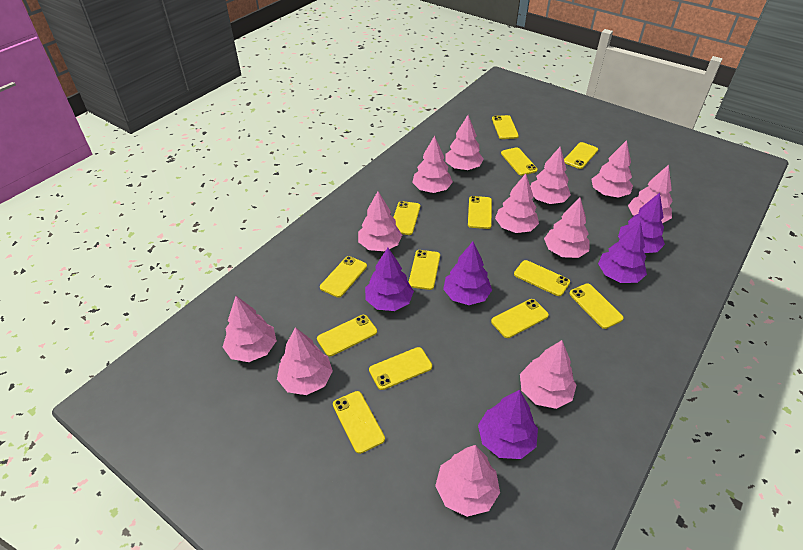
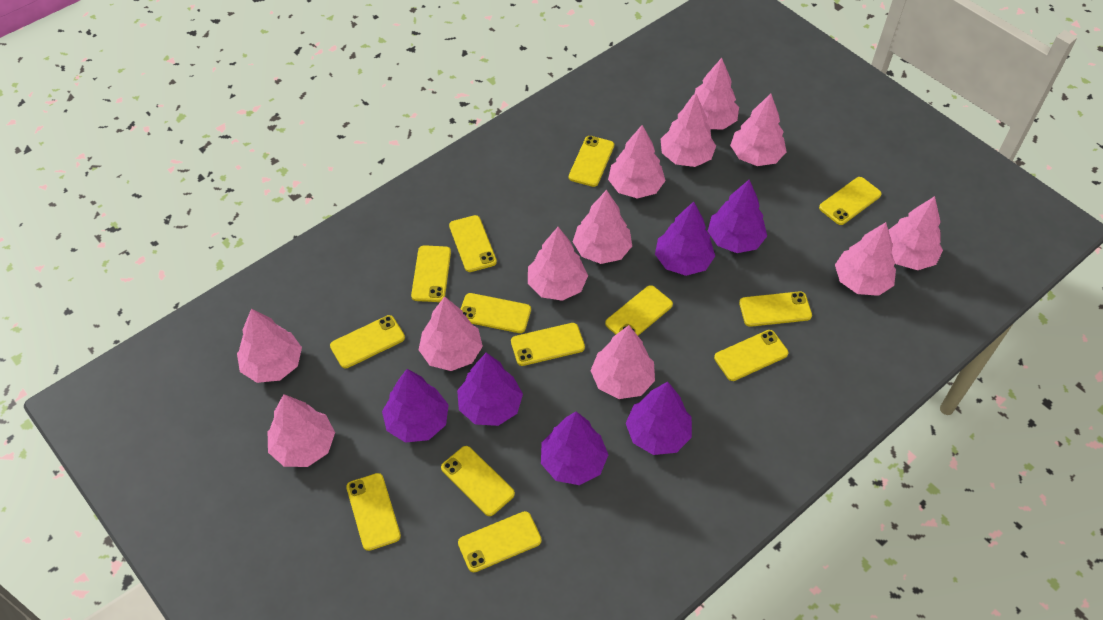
purple tree: [365,248,414,311] [443,242,492,305] [478,390,538,459] [598,221,647,283] [618,193,665,253] = 5 -> [382,369,449,443] [457,353,523,426] [541,412,608,485] [626,382,692,455] [655,202,715,276] [708,179,767,253] = 6

